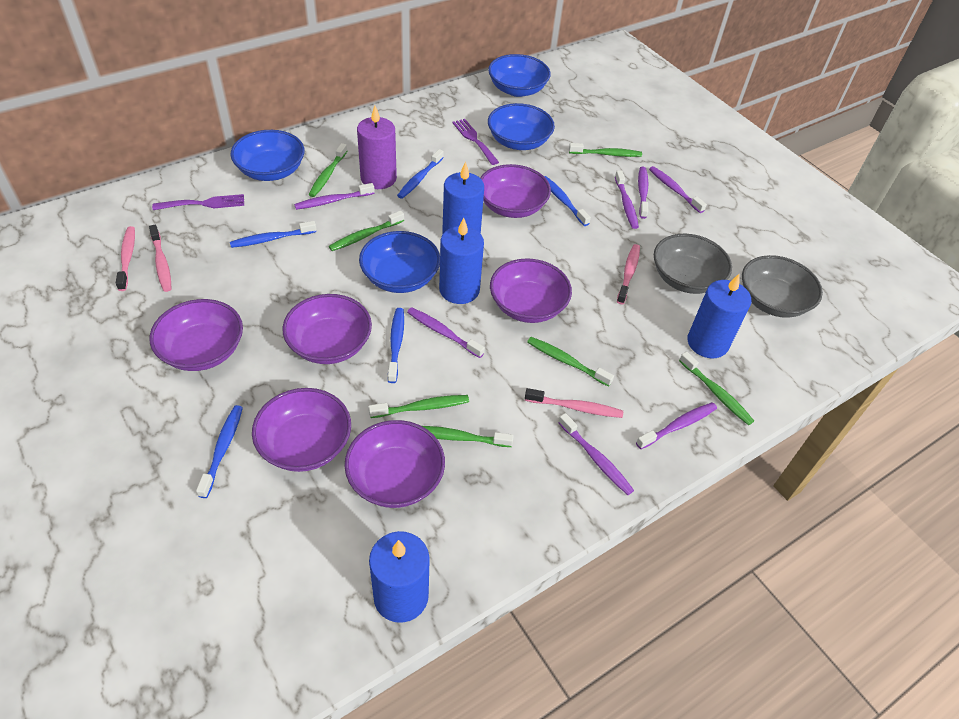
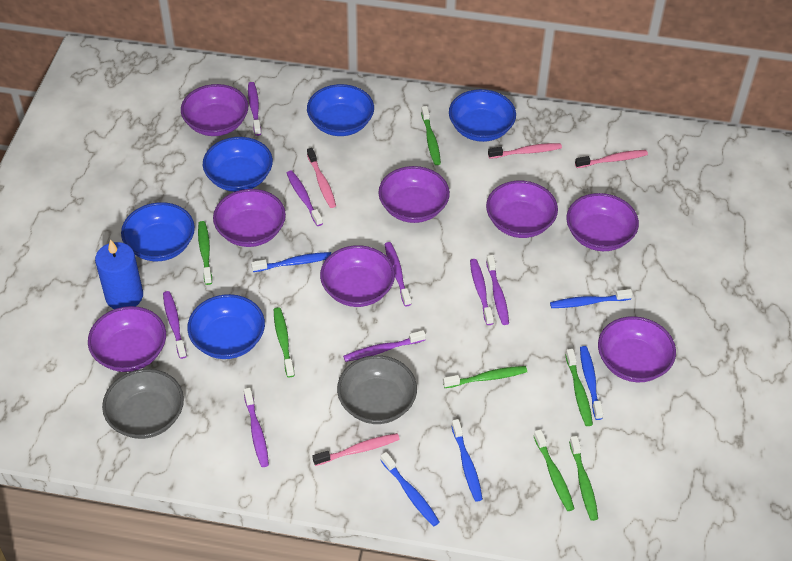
blue bowl: [230,130,304,181] [359,231,440,293] [488,54,550,97] [488,103,555,150] = 4 -> [121,202,195,261] [187,294,265,359] [203,137,273,192] [307,84,374,136] [449,89,516,142] = 5
blue candle: [369,531,430,623] [439,218,484,304] [442,162,484,234] [687,273,751,358] = 4 -> [95,239,143,309] = 1
purple bowl: [150,299,243,371] [252,388,351,472] [282,294,372,364] [344,420,445,508] [480,164,551,218] [490,258,572,323] = 6 -> [88,306,166,372] [181,84,248,136] [213,189,286,247] [320,245,395,307] [378,166,450,223] [486,181,558,238] [566,193,639,251] [598,316,676,382] = 8
purple candle: [357,106,397,189] = 1 -> none = 0
purple fork: [152,194,244,210] [452,119,499,165] = 2 -> none = 0
purple toothbrush: [294,183,375,210] [407,307,485,358] [558,413,634,495] [615,170,639,229] [636,402,717,449] [638,167,648,219] [649,166,707,213] = 7 -> [163,291,187,359] [244,388,269,467] [248,82,261,136] [287,170,323,226] [343,330,426,362] [385,242,411,306] [470,259,494,325] [486,255,509,325] = 8

